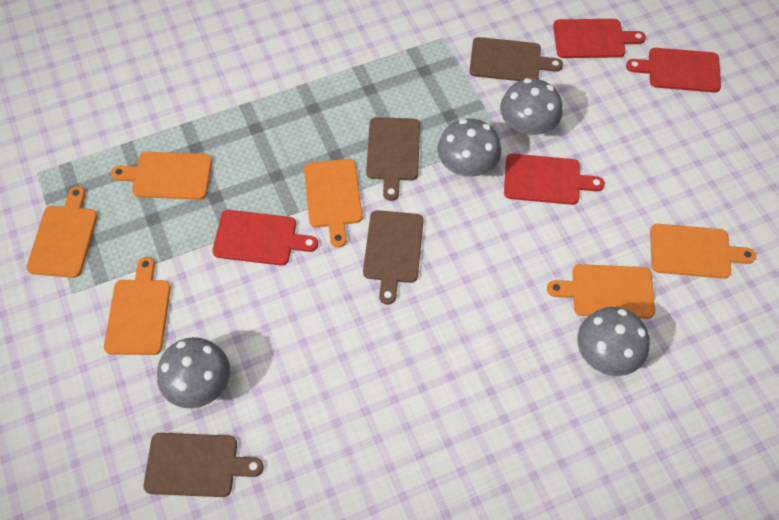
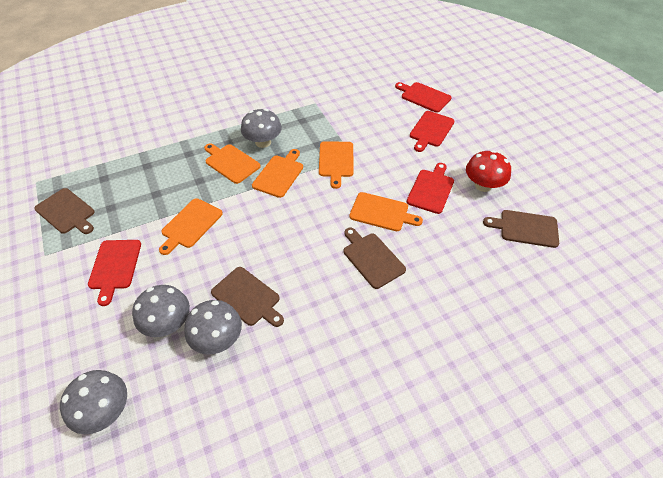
orange cutting board: [26,186,98,278] [104,257,171,355] [111,152,212,200] [304,159,363,248] [547,264,655,319] [650,224,756,279] = 6 -> [159,198,223,255] [204,143,261,184] [252,149,303,198] [319,141,354,189] [349,192,423,231] = 5
red mushroom: none = 0 -> [466,150,511,192] = 1

